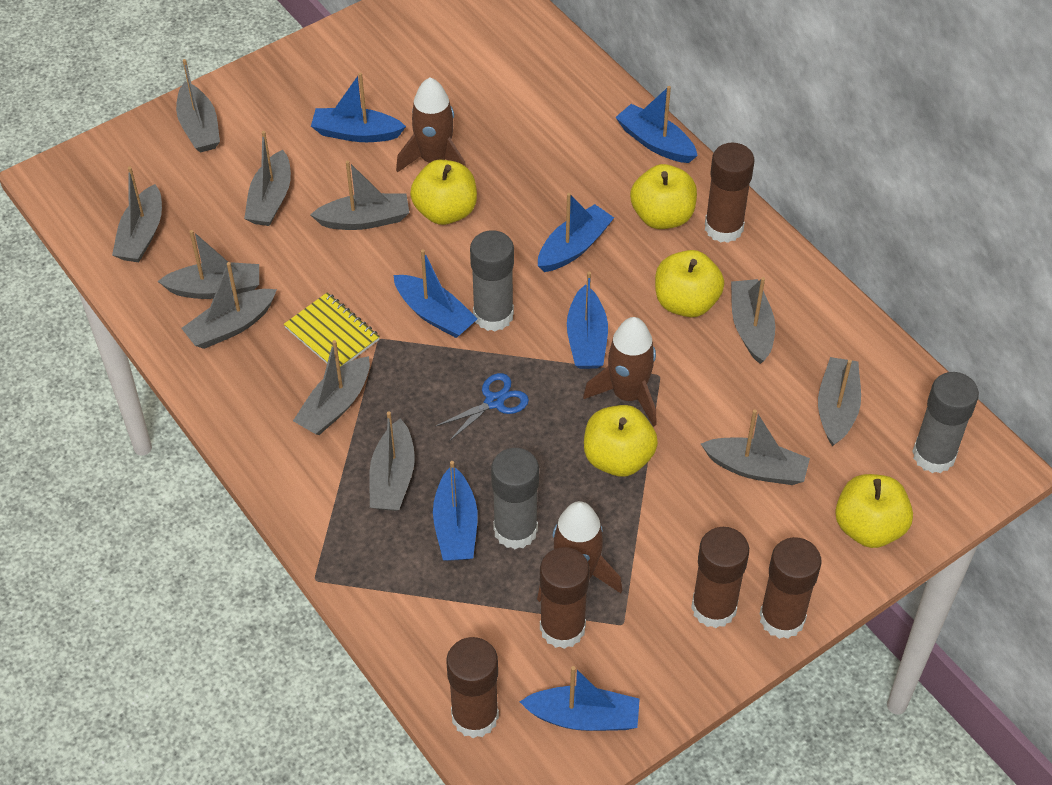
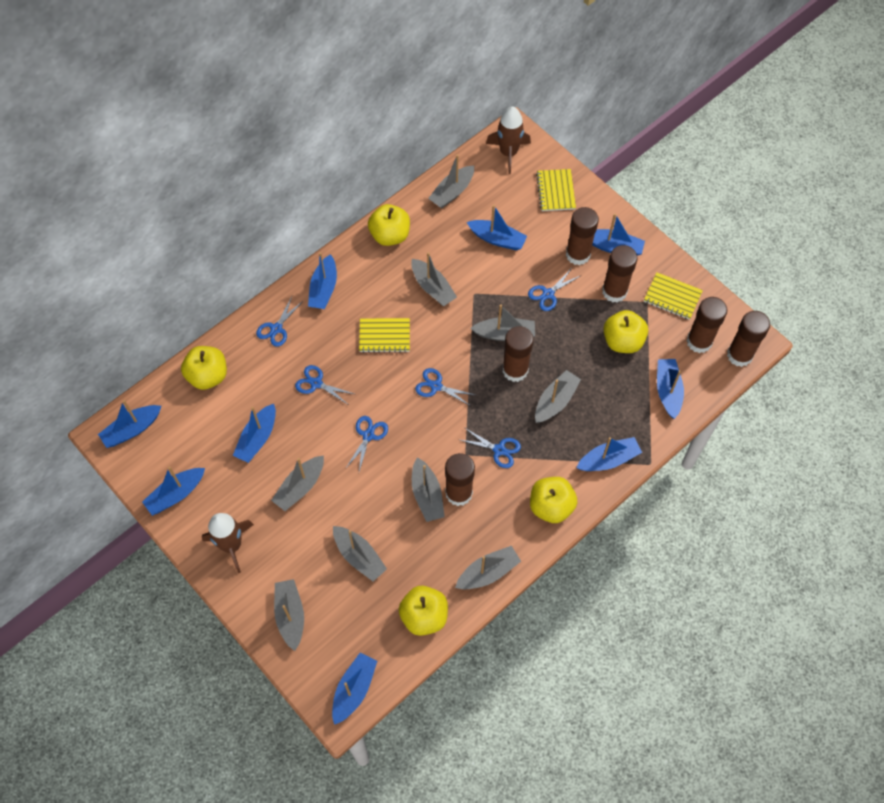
blue boat: [311,73,406,142] [394,249,478,338] [433,461,478,561] [520,666,640,731] [538,193,614,272] [567,271,608,369] [615,86,698,163] = 7 -> [98,400,162,448] [142,466,205,516] [233,404,276,463] [308,252,337,309] [332,653,377,725] [467,205,527,250] [576,437,642,471] [592,213,645,256] [657,359,684,419] = 9
blue scissors: [435,373,529,441] = 1 -> [256,297,303,347] [295,365,354,404] [345,416,388,471] [415,368,475,406] [461,428,521,468] [528,268,580,311] = 6
brown glue stick: [446,637,499,738] [540,547,590,649] [691,527,749,628] [705,143,754,243] [759,537,821,639] = 5 -> [445,453,475,506] [503,326,534,382] [566,207,599,265] [602,245,637,303] [686,297,727,353] [727,311,770,367] = 6
brown rocket: [396,77,466,173] [537,501,622,602] [583,317,657,427] = 3 -> [202,513,254,573] [486,106,531,174] = 2
grey boat: [112,167,162,262] [158,230,259,299] [176,59,220,153] [181,262,277,349] [244,131,291,226] [293,340,370,435] [310,161,409,230] [369,411,415,511] [701,409,810,485] [731,277,775,364] [818,357,861,447] = 11 -> [271,456,324,511] [274,579,304,651] [333,526,387,581] [411,252,457,306] [412,457,445,522] [428,154,474,208] [455,546,521,589] [470,305,535,341] [535,370,581,423] = 9
grey glue stick: [470,230,514,331] [491,448,539,549] [912,372,979,473] = 3 -> none = 0
yellow notebook: [284,292,380,367] = 1 -> [359,318,410,353] [536,169,576,211] [644,272,703,320] = 3

